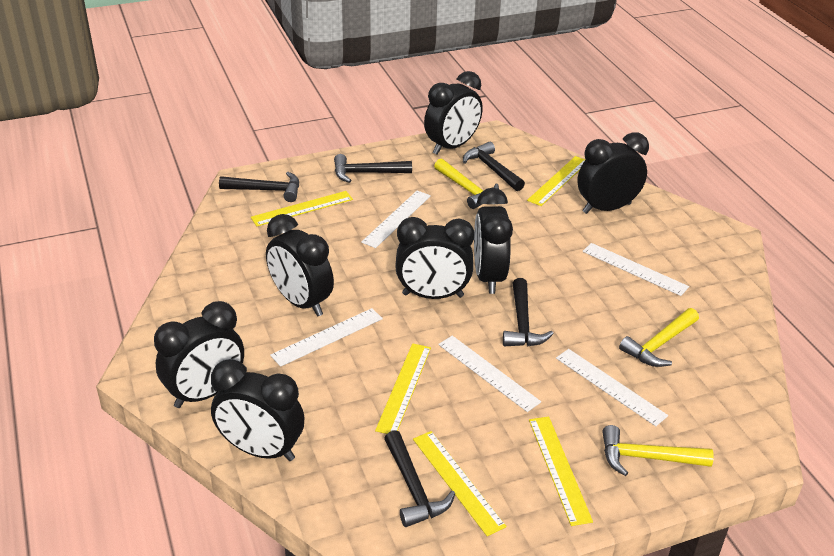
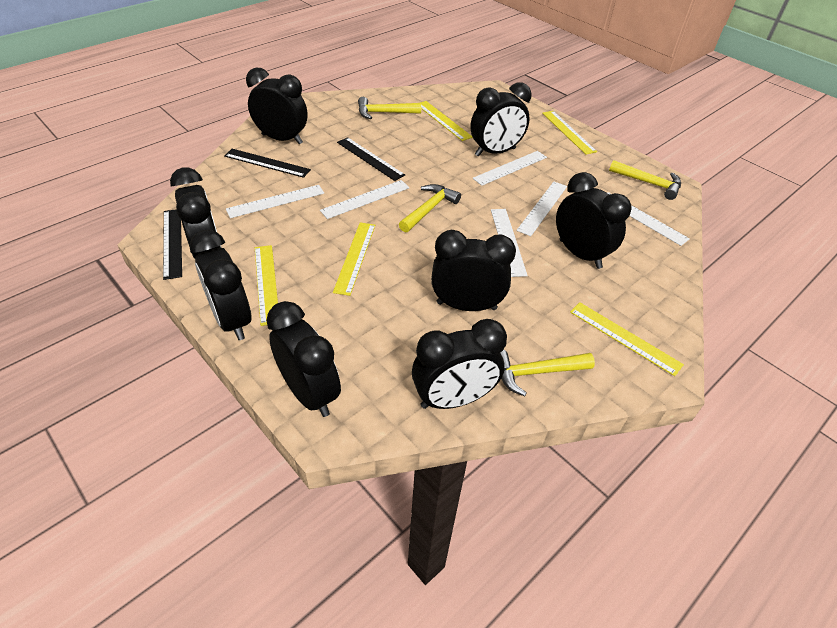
black clock: [154,301,244,408] [211,359,305,461] [266,214,334,316] [395,217,475,299] [424,71,483,155] [474,188,513,294] [577,132,649,214] = 7 -> [170,168,221,259] [190,230,251,340] [246,68,308,144] [266,301,341,417] [412,319,507,409] [431,230,516,311] [471,82,532,156] [556,172,631,269] = 8
black hammer: [219,172,299,202] [334,154,412,183] [384,430,455,527] [463,142,525,191] [503,278,554,346] = 5 -> none = 0
black ruler: none = 0 -> [163,209,182,280] [224,149,311,178] [337,137,405,181] = 3
white ruler: [270,308,383,367] [361,191,431,248] [438,336,541,412] [556,349,668,426] [582,243,689,296] = 5 -> [226,185,324,218] [320,180,410,219] [473,151,547,186] [491,209,528,277] [516,182,567,236] [607,192,690,246] = 6
yellow hammer: [434,159,499,209] [602,425,714,476] [619,308,699,367] = 3 -> [358,97,421,119] [399,184,461,233] [501,350,595,396] [609,160,681,200] = 4

